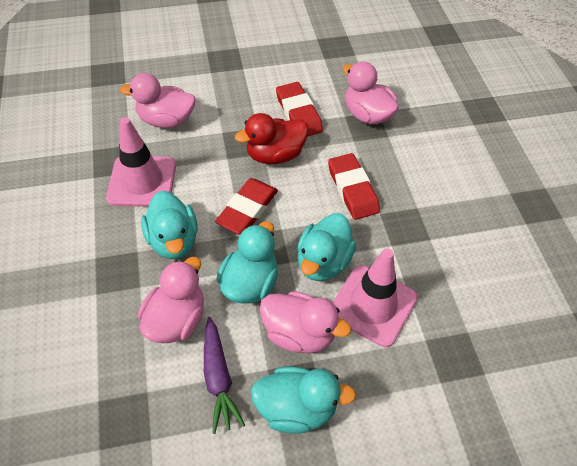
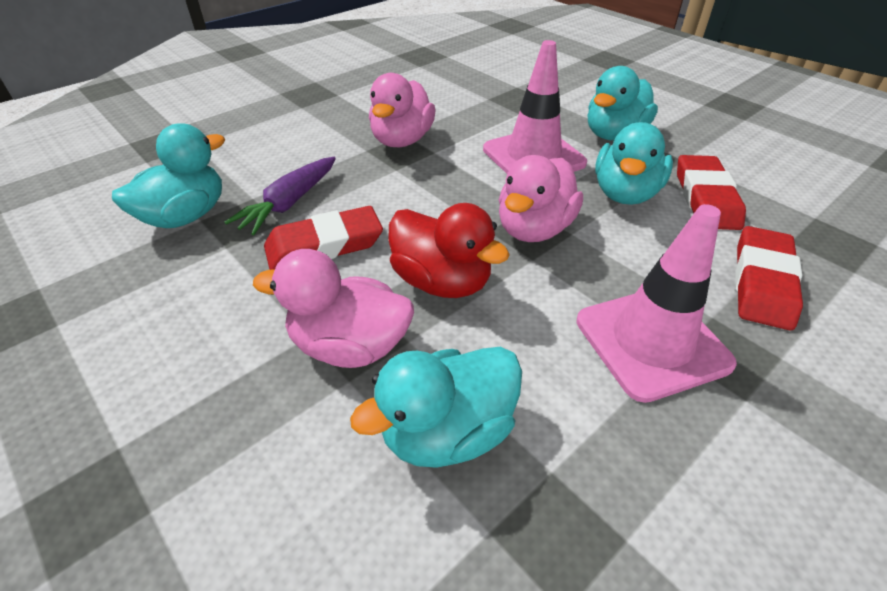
pink duck: [120,73,196,128] [138,257,204,343] [260,291,351,353] [343,61,399,124] = 4 -> [253,249,414,368] [369,73,436,147] [499,155,583,242] = 3

